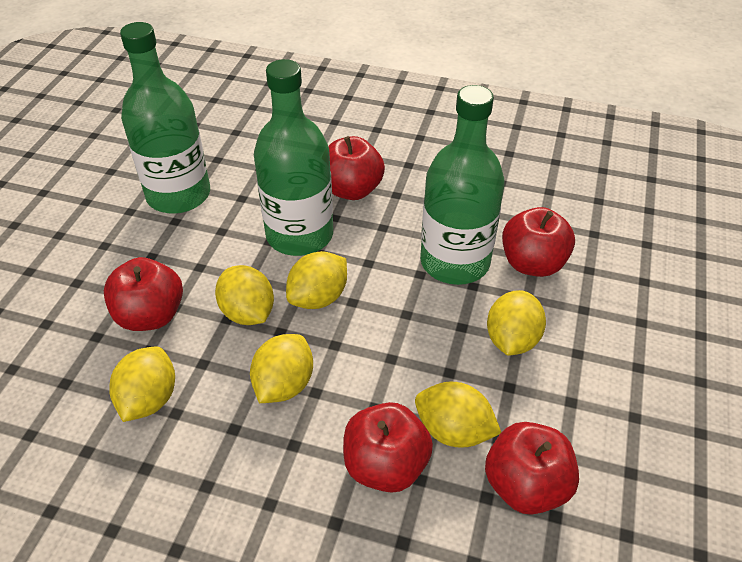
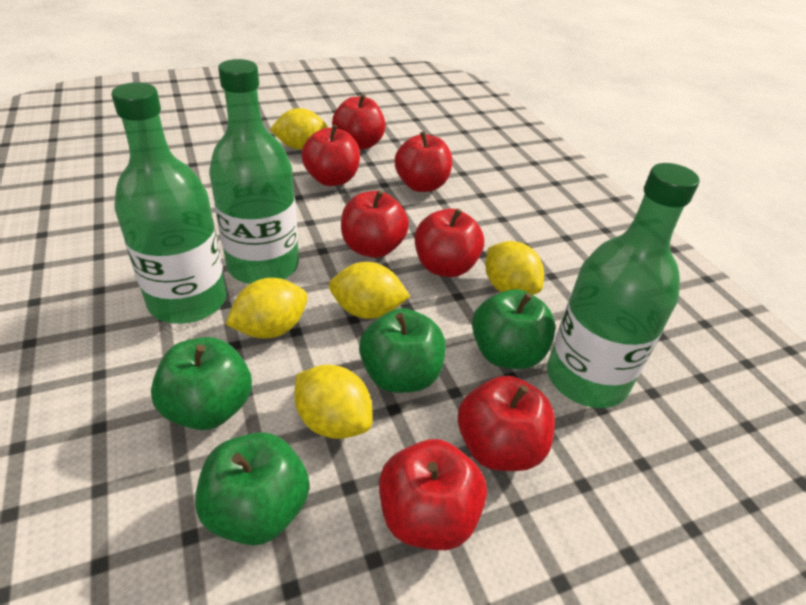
green apple: none = 0 -> [151,337,252,430] [195,432,310,545] [359,308,446,393] [472,289,555,369] = 4
red apple: [104,257,183,331] [328,136,385,200] [343,402,433,493] [485,422,579,515] [502,207,575,277] = 5 -> [302,125,360,186] [332,94,385,150] [341,190,409,258] [379,439,487,550] [395,131,452,192] [415,208,484,277] [458,376,555,471] = 7
yellow lemon: [109,347,175,422] [215,265,274,325] [250,334,313,403] [286,251,347,309] [415,382,501,448] [487,290,546,356] = 6 -> [226,278,308,338] [270,108,328,150] [294,365,373,439] [329,262,410,319] [485,241,544,295] = 5

